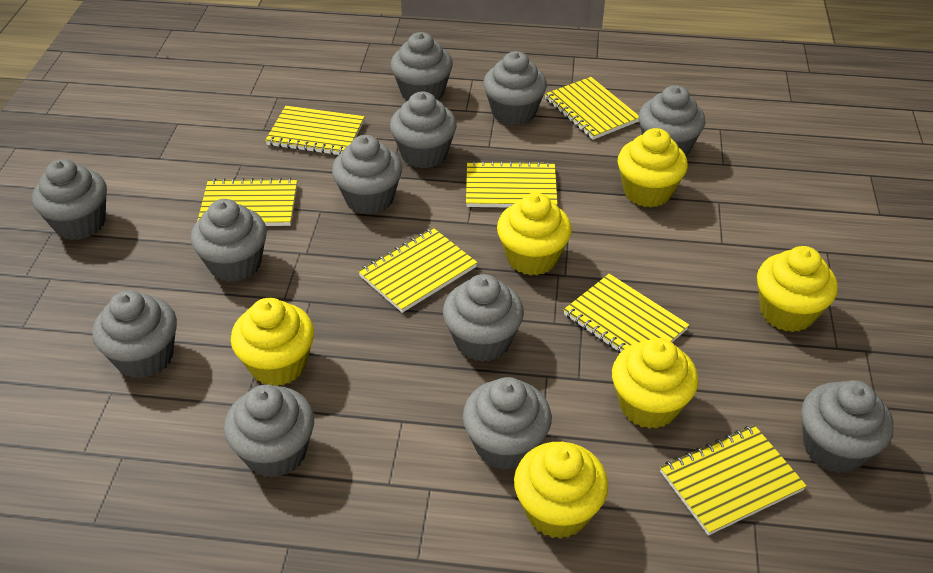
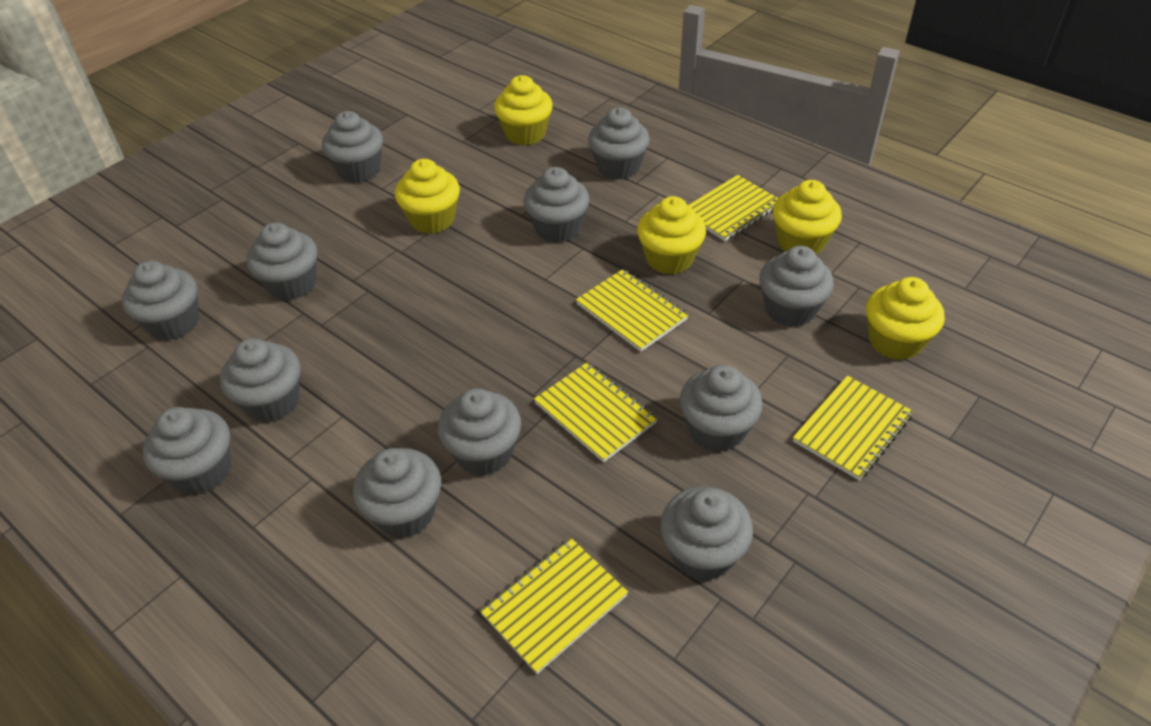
yellow cupcake: [231,298,314,386] [497,192,572,276] [514,442,608,539] [612,338,699,429] [618,128,688,207] [757,246,838,332] = 6 -> [395,159,460,234] [494,75,553,145] [637,196,706,274] [773,180,842,254] [866,277,945,360] = 5
yellow notebook: [197,178,297,226] [265,106,364,155] [358,228,477,313] [466,161,558,207] [545,77,639,140] [563,274,689,353] [660,425,807,536] = 7 -> [480,537,628,674] [534,362,658,462] [576,269,689,352] [688,175,778,241] [793,376,913,480] = 5

